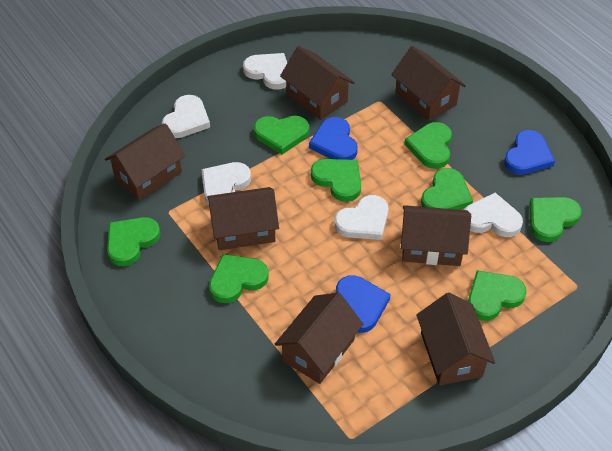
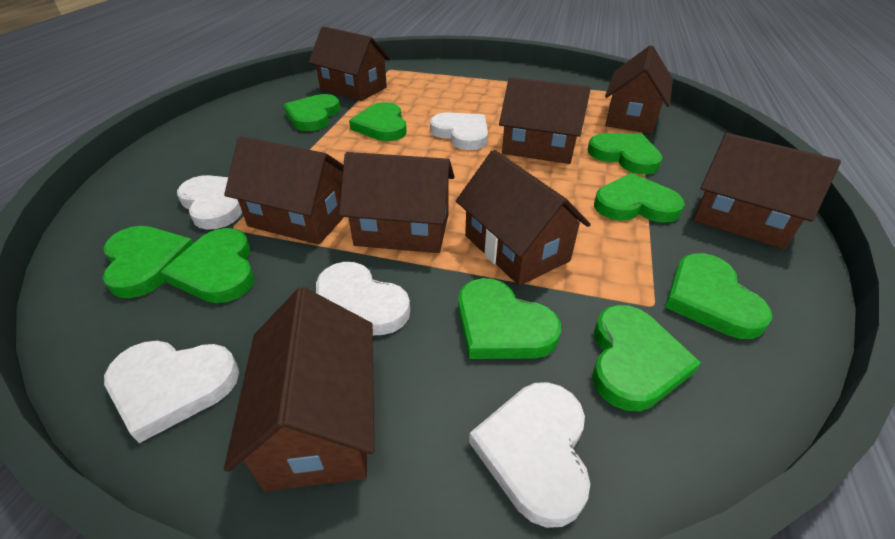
blue heart: [309,117,358,160] [336,275,391,333] [504,130,555,175] = 3 -> none = 0
brown house: [105,123,185,201] [207,187,279,250] [274,293,363,384] [280,46,355,120] [391,46,466,121] [401,205,471,266] [416,293,495,386] = 7 -> [224,136,344,245] [224,287,374,492] [309,26,391,101] [339,152,455,253] [456,150,591,286] [499,77,591,164] [605,45,673,134] [693,133,841,249] = 8
green heart: [107,217,160,266] [209,254,269,303] [254,116,309,155] [311,159,361,202] [404,122,452,169] [421,168,473,210] [468,271,527,321] [529,197,582,242] = 8 -> [103,226,194,298] [161,228,255,303] [283,94,340,131] [349,102,407,141] [458,278,561,359] [587,133,663,174] [592,305,701,411] [594,173,685,223] [665,253,773,339] = 9

